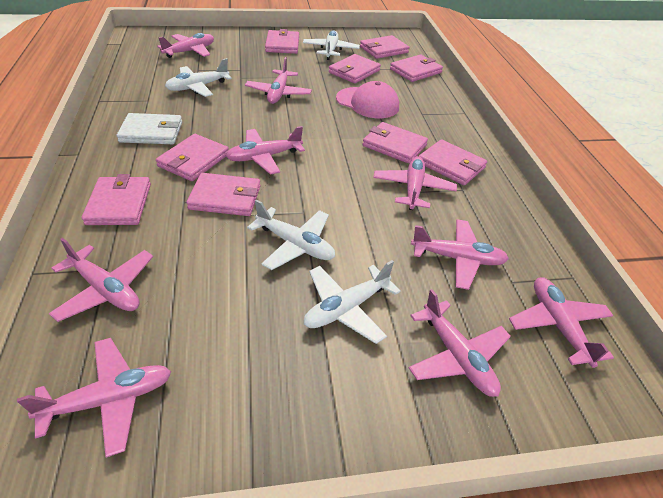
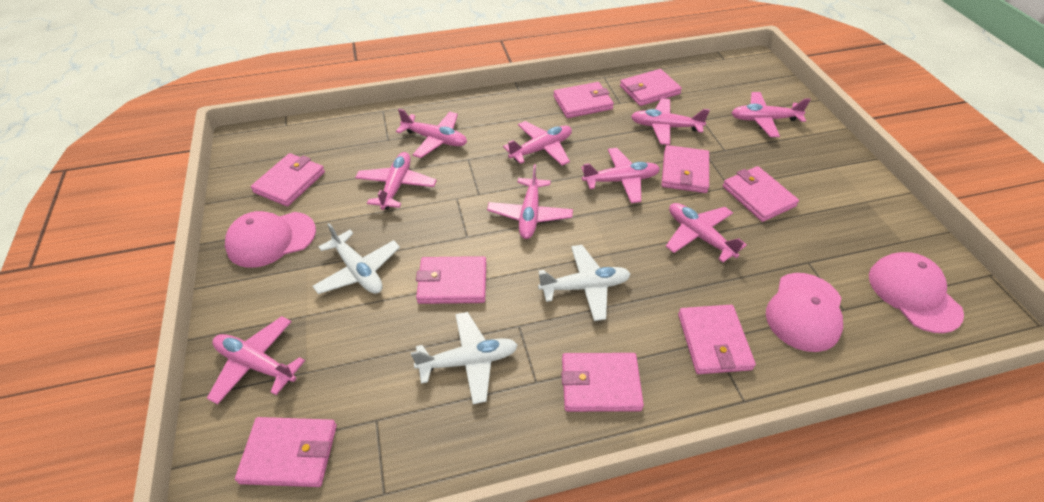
pink cap: [336,81,399,118] = 1 -> [225,211,316,268] [766,273,843,352] [869,252,964,333] = 3
white plane: [165,58,232,97] [247,200,335,270] [303,30,360,60] [304,260,401,344] = 4 -> [312,223,400,294] [411,312,518,404] [538,245,631,321] = 3
white wallet: [117,113,182,144] = 1 -> none = 0

